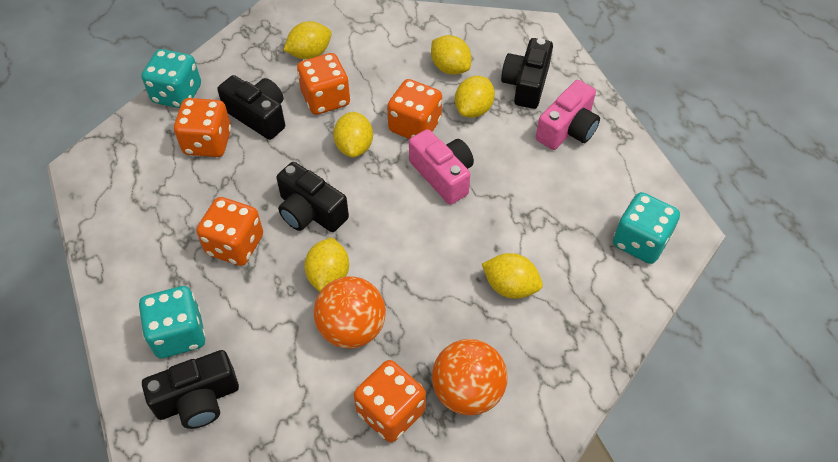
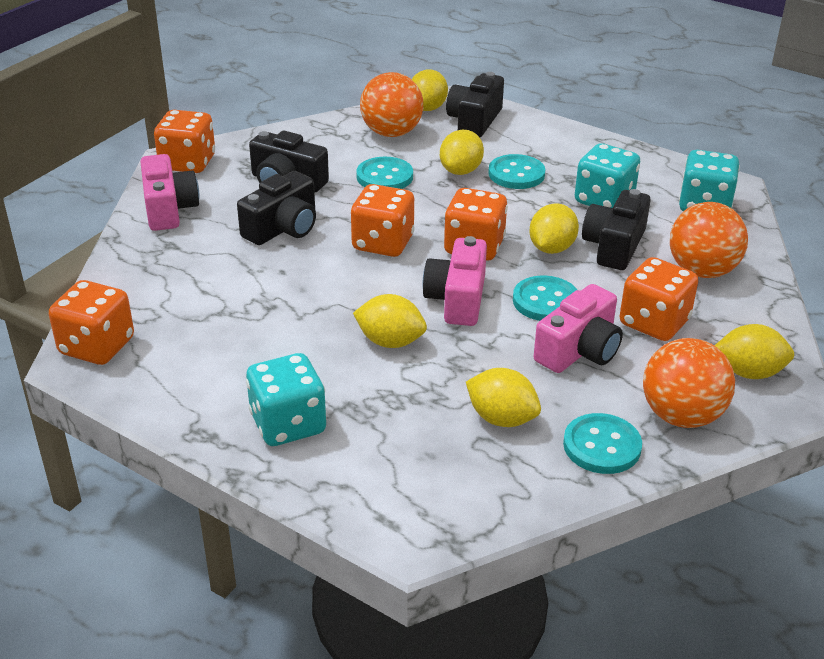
orange ball: [314,276,386,348] [432,339,508,415] = 2 -> [360,72,423,137] [643,338,735,428] [670,202,748,278] = 3
pink camera: [409,129,474,205] [536,80,600,150] = 2 -> [140,154,199,231] [422,236,487,326] [534,284,623,373] = 3
turquoise button: none = 0 -> [356,157,413,189] [488,154,545,189] [513,275,577,321] [563,413,642,474] = 4

